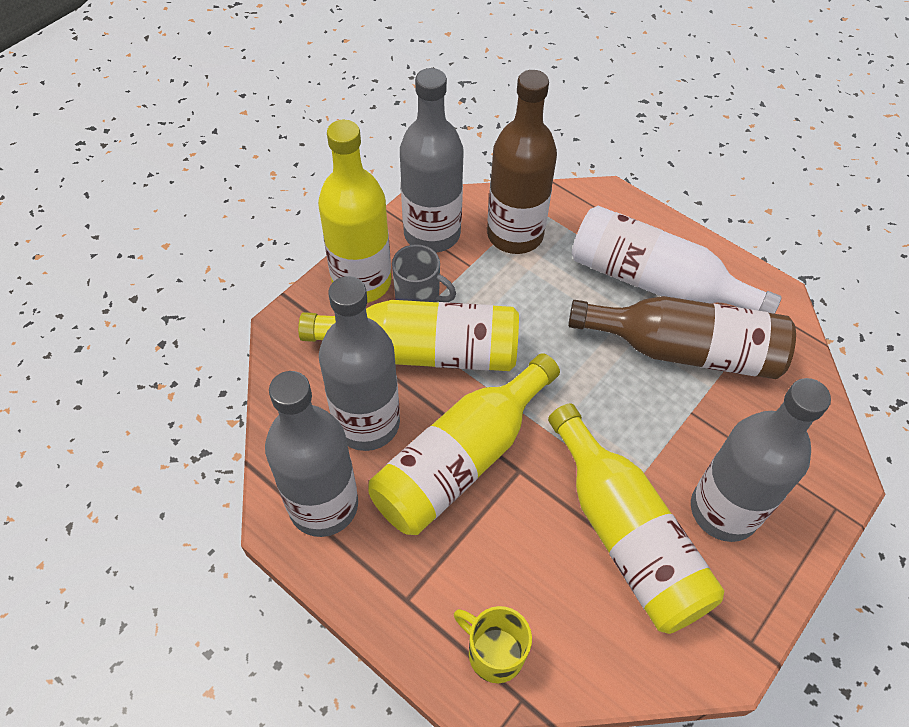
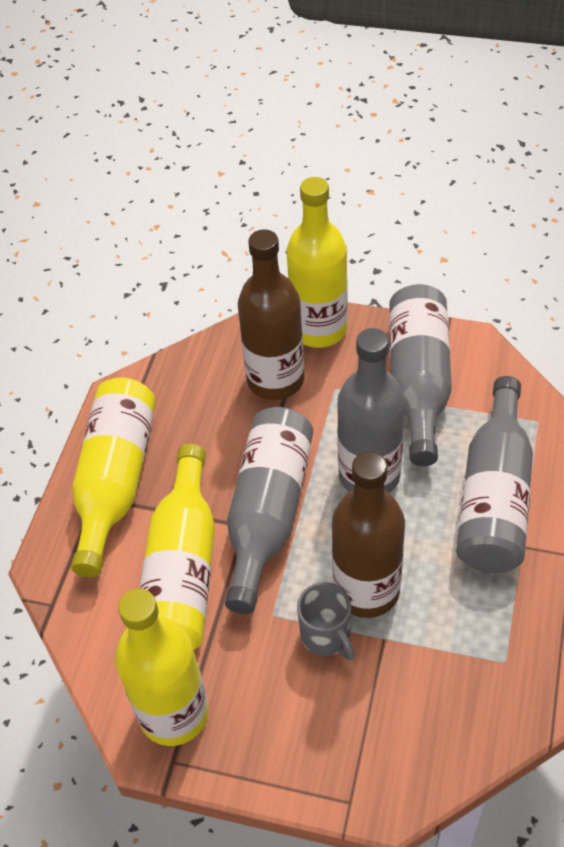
white bottle: [572,206,782,314] = 1 -> none = 0
yellow mug: [454,606,532,683] = 1 -> none = 0

